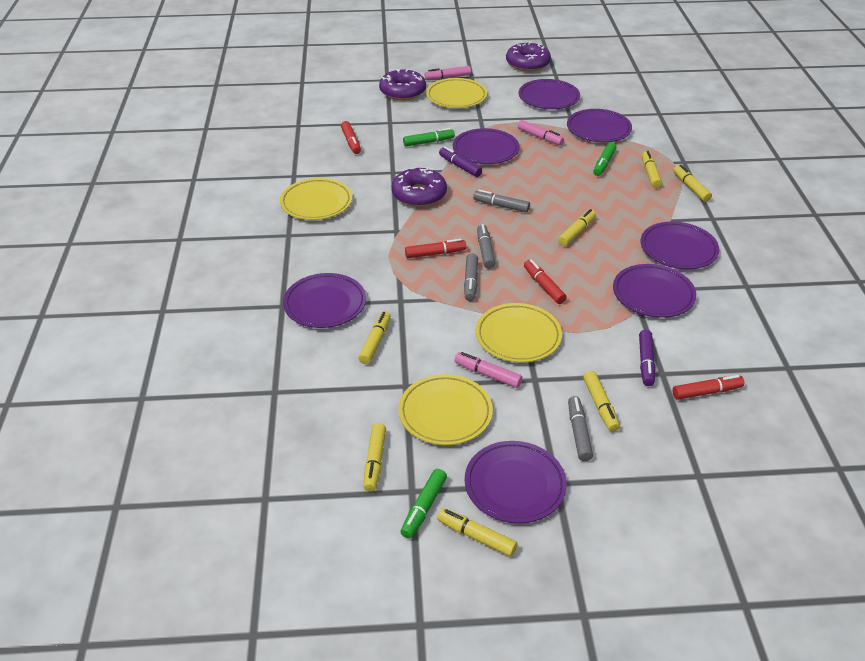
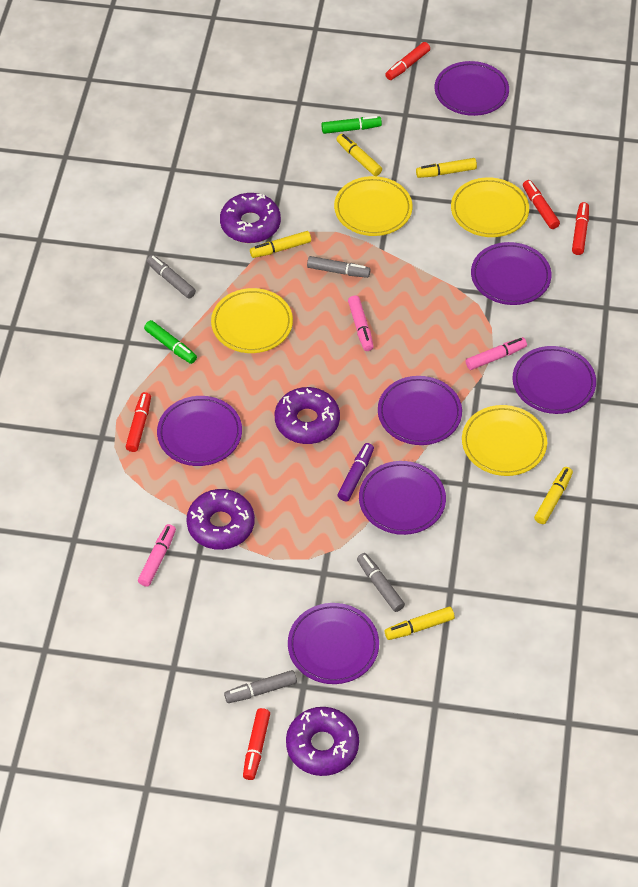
green marker: [400,469,447,539] [403,128,455,146] [593,142,617,176] = 3 -> [144,320,197,364] [322,116,382,134] = 2
purple donut: [379,69,426,100] [392,167,447,207] [506,42,551,71] = 3 -> [186,489,255,550] [220,193,281,243] [275,387,340,444] [286,707,359,776] = 4
purple marker: [439,147,482,177] [639,330,655,386] = 2 -> [337,443,374,501] = 1
red marker: [341,121,361,154] [405,239,466,258] [524,260,567,304] [672,375,744,400] = 4 -> [126,392,151,452] [243,708,270,780] [385,42,430,80] [523,180,560,229] [572,202,589,255] = 5
yellow marker: [358,311,391,364] [363,423,386,492] [437,508,517,557] [558,209,596,246] [583,371,620,432] [642,151,662,188] [674,165,712,202] = 7 -> [250,231,311,258] [337,134,382,176] [385,607,455,640] [416,158,477,178] [534,467,573,524] = 5

